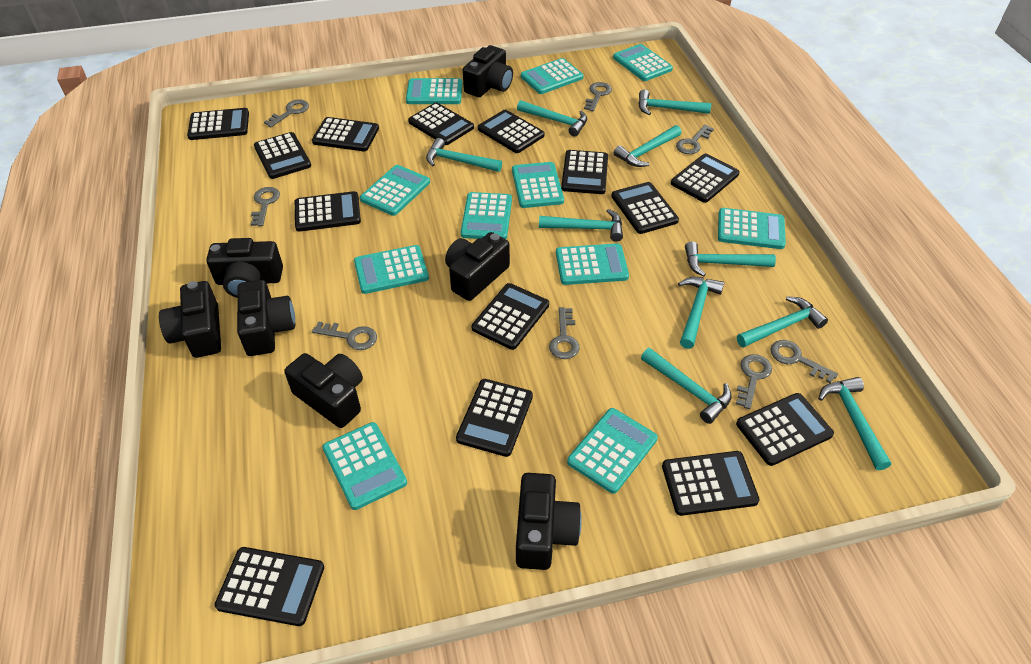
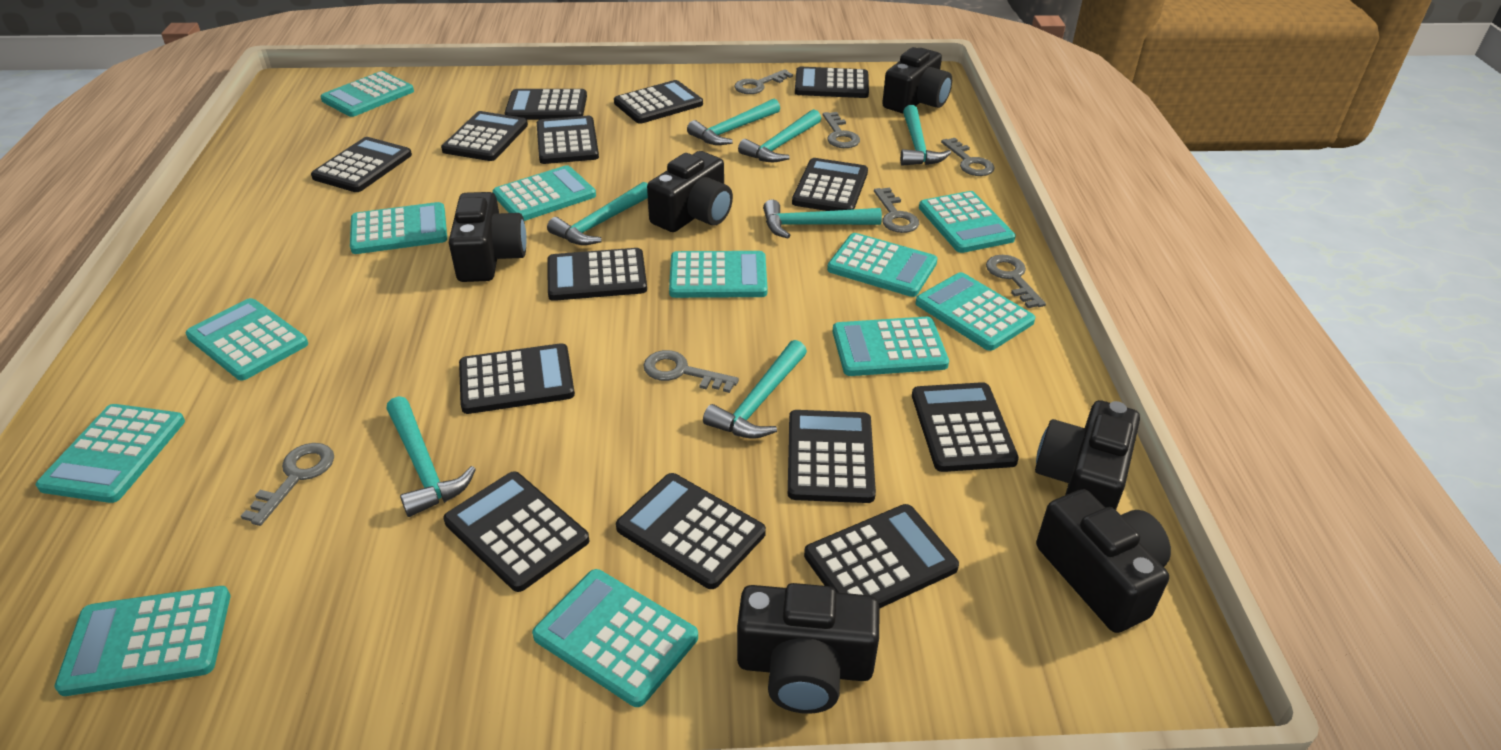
black camera: [159,281,221,358] [206,238,283,298] [237,280,295,356] [284,353,363,428] [445,232,510,301] [463,45,513,97] [516,473,582,570] = 7 -> [449,192,527,282] [647,151,733,232] [737,583,879,714] [882,47,952,114] [1035,400,1140,510] [1036,489,1171,633] = 6
grey key: [251,187,280,226] [264,99,309,127] [312,321,377,350] [549,307,580,359] [584,82,612,111] [676,125,714,154] [736,354,772,409] [771,340,838,383] = 8 -> [241,443,334,526] [643,350,739,393] [734,69,793,94] [823,112,860,148] [874,187,919,233] [941,138,995,176] [986,255,1046,308] = 7
turquoise calculator: [322,422,407,510] [354,245,429,294] [360,165,430,216] [406,78,462,104] [461,192,512,239] [512,162,564,208] [521,58,583,94] [556,243,629,285] [567,408,658,494] [613,44,673,81] [718,208,786,249] = 11 -> [36,404,185,503] [55,586,230,696] [186,298,308,380] [321,71,414,117] [350,202,447,254] [493,165,596,221] [532,569,698,707] [669,251,768,298] [827,233,938,297] [833,317,949,376] [915,272,1035,351] [919,191,1016,253] = 12
turquoise hammer: [426,138,502,172] [517,100,587,137] [539,209,623,242] [614,125,681,167] [638,89,711,115] [641,348,732,424] [678,277,724,349] [685,241,776,277] [737,297,828,348] [818,377,891,470] = 10 -> [386,396,476,517] [547,182,648,245] [687,99,780,145] [703,340,807,439] [738,109,821,162] [763,200,882,238] [900,105,951,166] = 7

